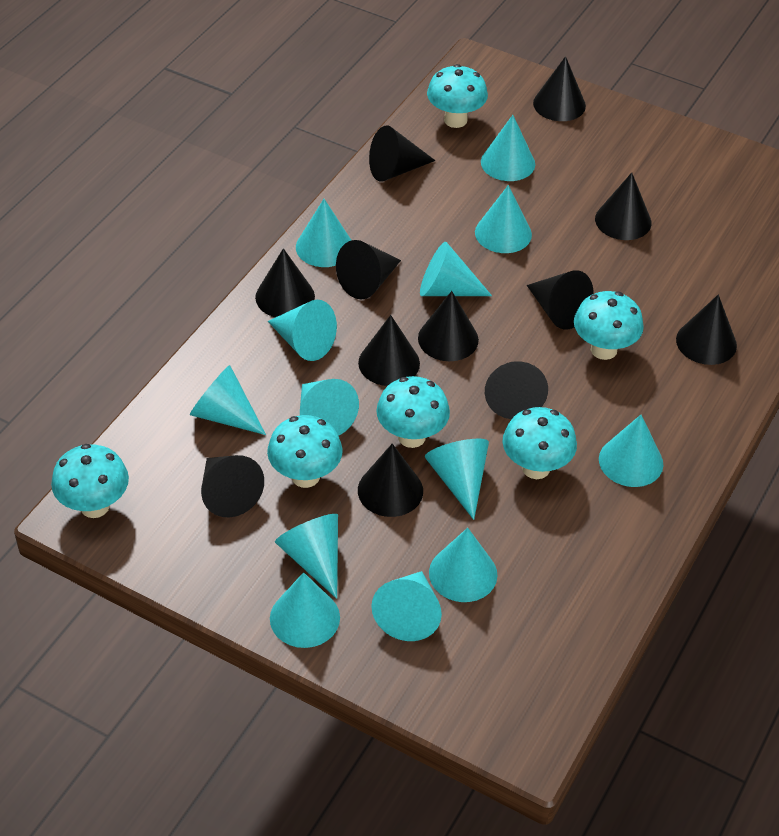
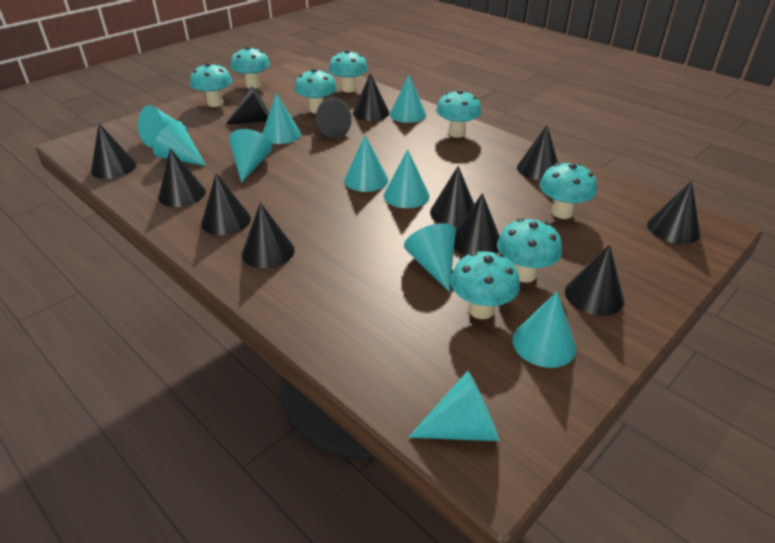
turquoise cone: [190,365,266,435] [268,300,337,361] [270,572,340,648] [275,514,338,599] [296,199,352,267] [300,379,359,436] [371,571,442,641] [420,242,492,296] [425,439,489,520] [429,528,497,602] [475,185,532,253] [481,115,535,181] [599,415,663,487] = 13 -> [138,105,188,147] [153,121,206,166] [229,129,272,183] [262,93,301,144] [344,135,388,192] [384,149,430,208] [389,74,426,123] [404,223,456,292] [408,371,499,441] [512,291,576,368] = 10
turquoise mushroom: [51,444,129,518] [267,415,343,488] [376,376,450,448] [427,64,488,128] [502,407,577,479] [574,291,644,360] = 6 -> [190,63,232,107] [231,46,270,89] [295,68,337,114] [329,50,368,93] [436,90,481,138] [450,251,520,319] [497,218,562,283] [540,163,597,219] = 8

